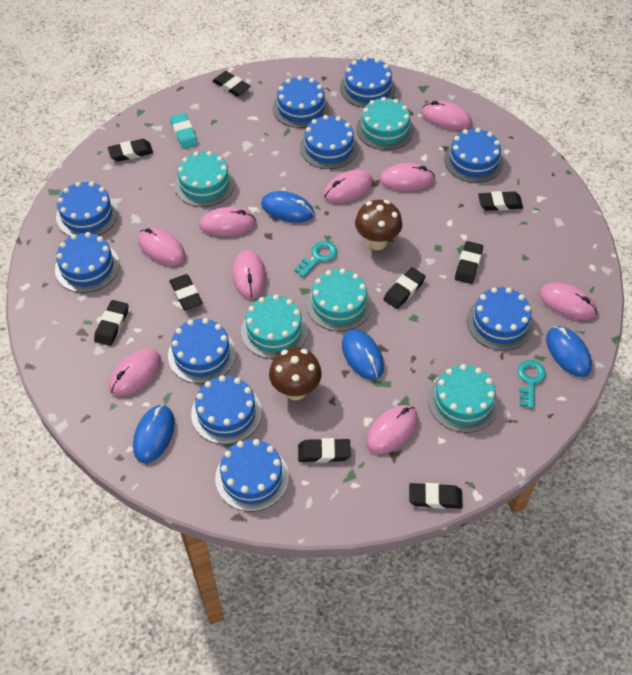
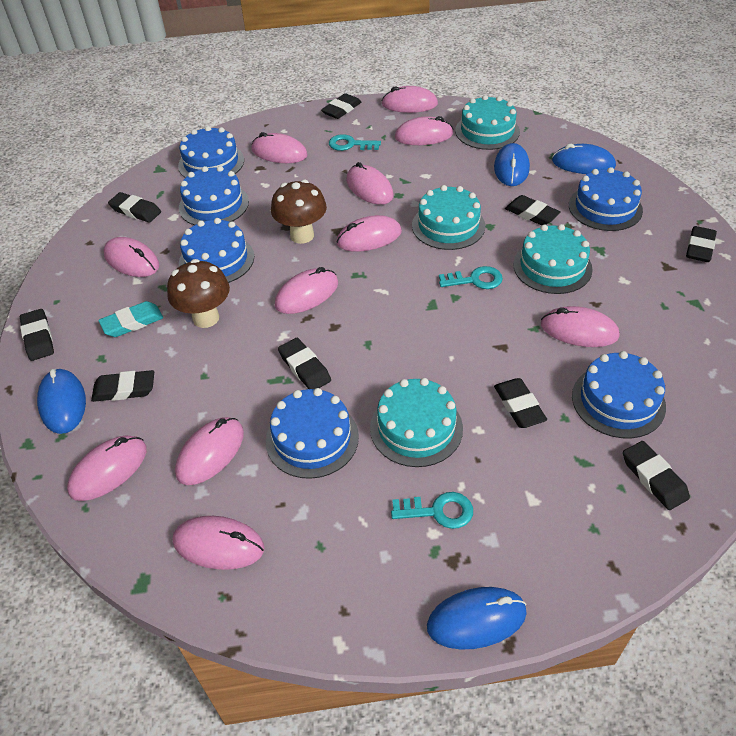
blue cake: [55,232,119,293] [56,181,118,237] [168,318,236,384] [191,375,262,444] [215,439,289,512] [273,76,329,128] [300,115,358,169] [340,57,396,108] [444,128,504,183] [467,287,534,351] = 10 -> [178,126,244,178] [179,166,249,225] [179,218,254,283] [266,388,359,479] [569,167,643,231] [572,351,666,438] = 6
pink mouse: [109,349,161,396] [138,228,186,266] [199,207,256,236] [233,250,266,299] [323,170,373,203] [366,405,418,454] [380,163,435,191] [421,101,472,130] [539,283,597,320] = 9 -> [67,435,147,501] [103,237,159,277] [173,516,264,570] [175,417,244,485] [251,132,308,163] [275,267,338,314] [337,215,402,252] [346,162,393,205] [381,86,438,113] [395,116,454,145] [541,306,620,347] = 11
turquoise cake: [174,151,235,207] [241,294,308,359] [306,268,372,331] [356,97,414,150] [428,364,498,433] = 5 -> [370,378,463,467] [412,185,485,250] [455,95,520,150] [513,224,593,294] = 4
turquoise key: [294,241,337,277] [518,360,546,408] = 2 -> [329,134,381,151] [391,492,473,529] [439,266,503,289] = 3

